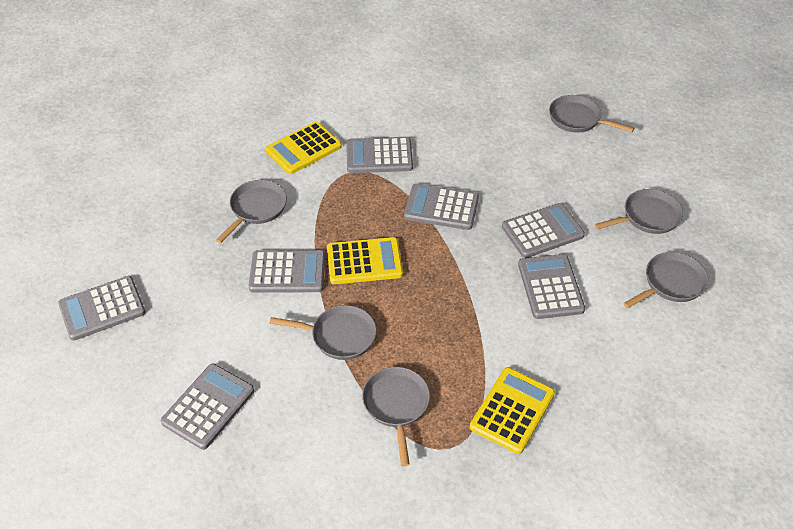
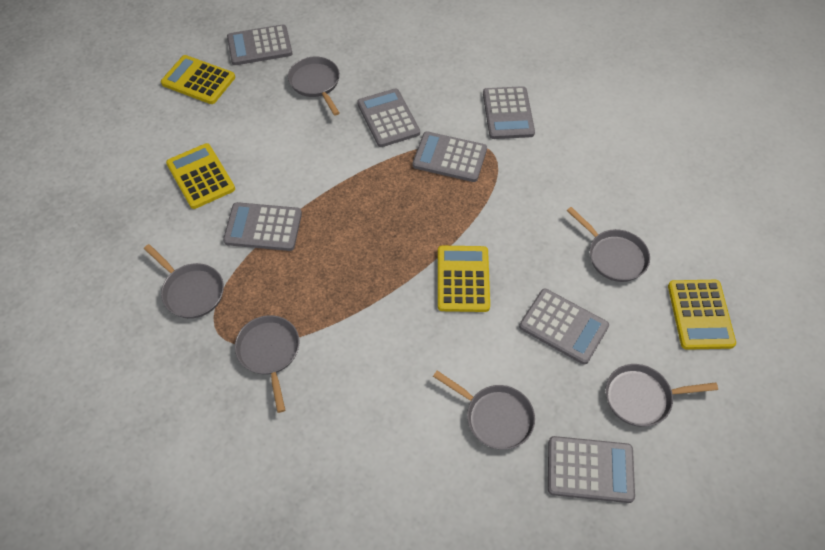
yellow calculator: [265,122,342,174] [327,237,403,284] [470,367,555,454] = 3 -> [161,55,235,104] [166,143,235,209] [438,246,490,312] [668,280,736,350] = 4

